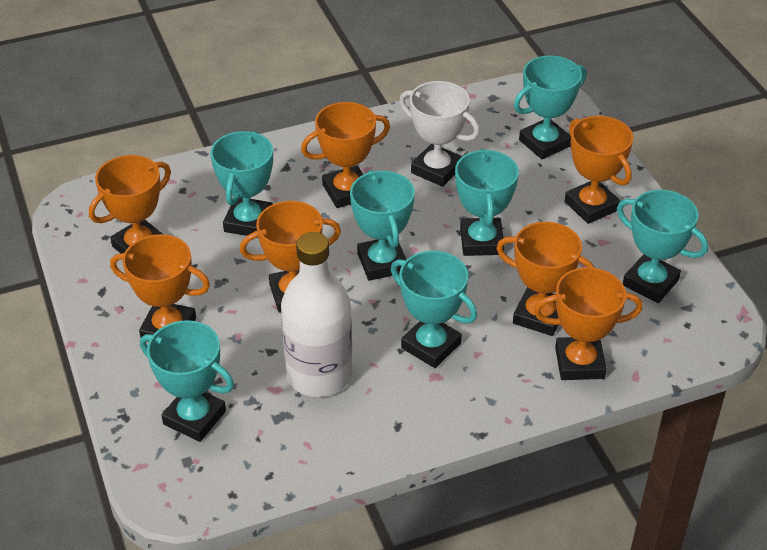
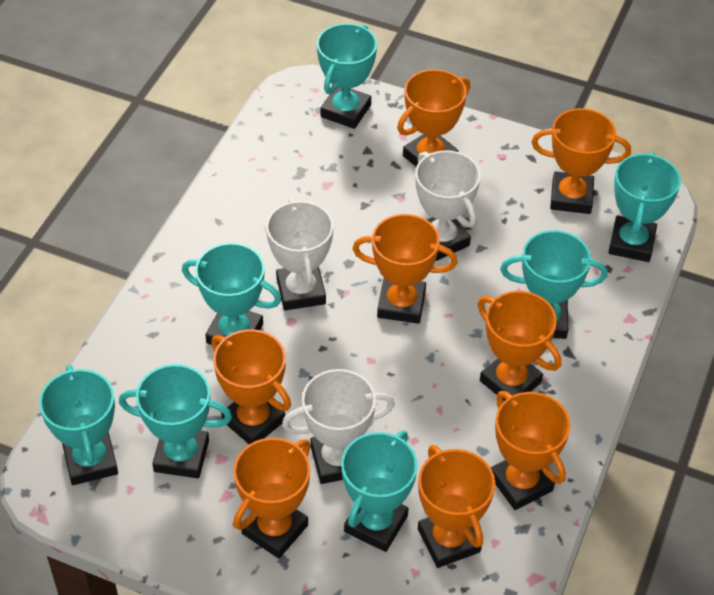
orange trophy: [89,155,171,254] [110,234,210,342] [240,201,341,313] [301,102,390,208] [496,222,595,336] [534,267,643,380] [565,116,633,224] = 7 -> [211,329,291,444] [233,438,311,559] [352,214,458,324] [397,69,470,167] [418,445,495,568] [477,291,561,401] [491,391,570,510] [531,108,631,214] = 8
white bottle: [281,232,352,397] = 1 -> none = 0
white trophy: [399,81,480,187] = 1 -> [266,198,334,310] [282,369,395,484] [415,150,481,261] = 3

